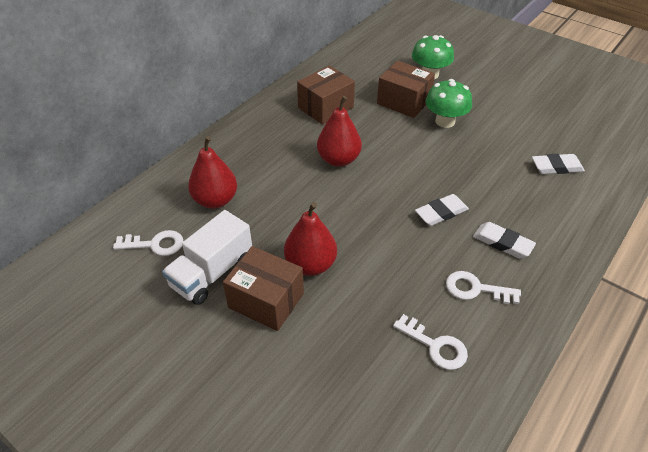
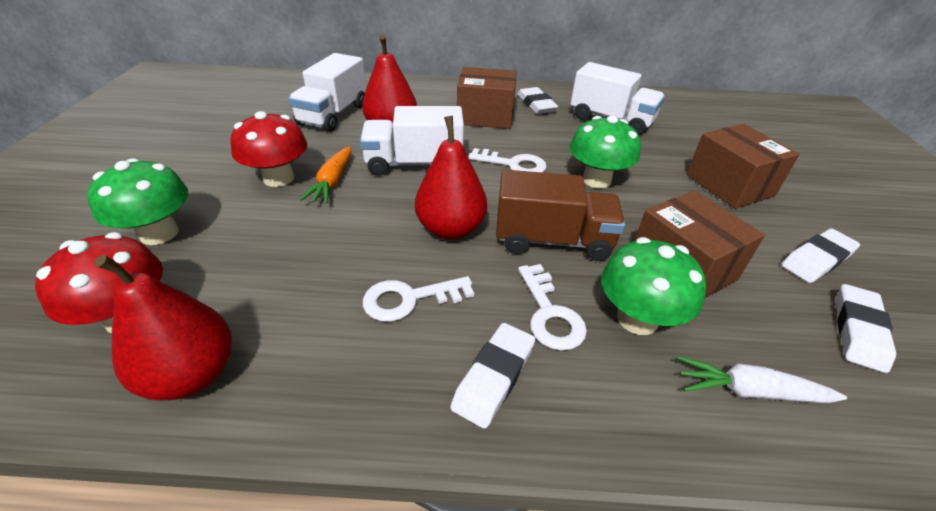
brown truck: none = 0 -> [496,170,625,261] = 1
green mushroom: [412,35,454,79] [426,79,472,128] = 2 -> [87,158,188,245] [570,116,641,188] [601,237,706,335] = 3
orange carrot: none = 0 -> [300,146,351,204] = 1
red mushroom: none = 0 -> [35,232,163,333] [231,111,307,187] = 2
white carrot: none = 0 -> [677,356,847,403] = 1
white eraser: [415,194,469,226] [473,222,536,258] [532,154,585,174] = 3 -> [450,323,535,429] [517,87,558,114] [782,228,860,283] [836,284,896,373] = 4
white truck: [162,210,252,305] = 1 -> [288,53,366,132] [360,106,464,176] [570,62,665,135] = 3

